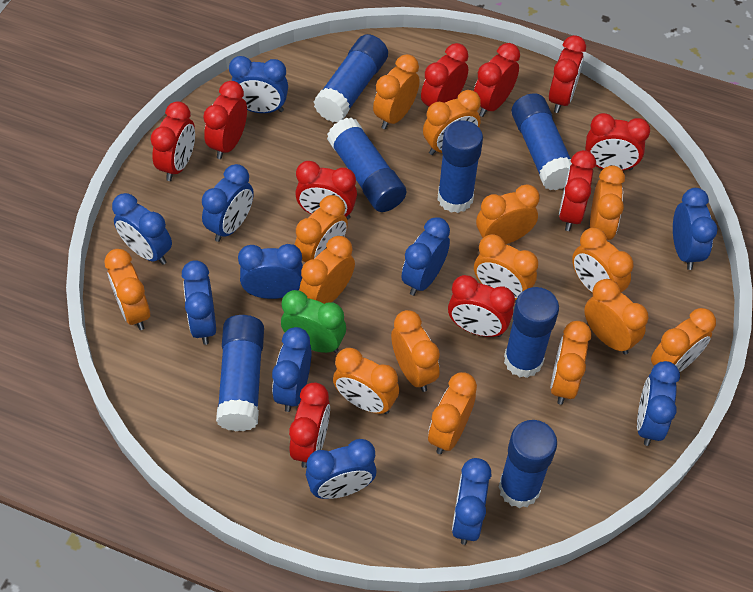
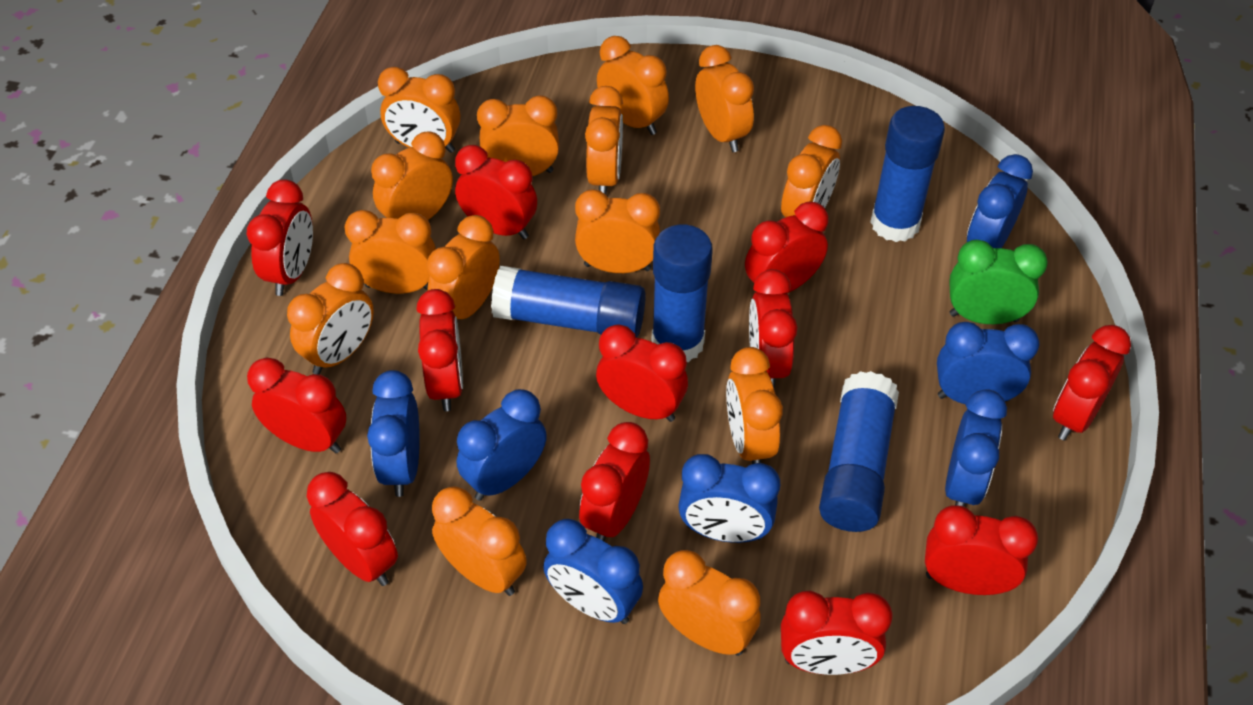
blue clock: [112,193,172,265] [182,260,216,345] [202,164,254,242] [229,56,288,113] [238,244,303,299] [272,327,311,412] [306,439,377,499] [401,217,450,296] [452,458,491,545] [637,361,680,446] [673,188,718,270] = 11 -> [367,370,420,497] [457,389,547,501] [543,519,643,624] [678,454,780,543] [937,322,1039,404] [945,389,1007,507] [967,154,1033,248] = 7
blue glue stick: [216,315,264,431] [314,34,388,123] [327,118,406,212] [438,120,483,213] [499,420,557,508] [504,287,559,378] [511,93,572,190] = 7 -> [491,266,646,338] [651,225,713,362] [819,371,899,532] [870,106,945,242] = 4
orange clock: [105,249,150,330] [295,195,348,263] [300,236,355,304] [333,348,399,414] [373,54,420,129] [391,310,440,392] [423,90,481,155] [428,372,477,454] [474,234,538,300] [476,184,540,244] [550,321,591,405] [572,228,633,293] [584,279,648,355] [590,165,625,240] [651,308,716,372] = 15 -> [287,263,374,375] [345,210,436,294] [371,131,453,220] [378,67,460,153] [427,215,500,319] [432,486,527,596] [477,95,559,176] [575,189,660,273] [585,86,623,195] [597,36,669,135] [658,550,760,656] [695,45,754,152] [726,347,783,464] [781,125,842,218] = 14
red clock: [151,101,195,181] [203,81,247,159] [289,382,330,468] [295,161,357,220] [421,43,468,107] [448,275,515,337] [474,43,520,117] [549,35,586,113] [559,150,596,231] [585,113,650,170] = 10 -> [247,180,313,296] [247,357,346,453] [306,472,398,586] [416,289,463,411] [455,145,537,239] [579,422,650,541] [596,324,688,422] [745,202,829,293] [749,269,797,390] [781,591,893,675] [925,505,1038,595] [1053,325,1131,441] = 12

